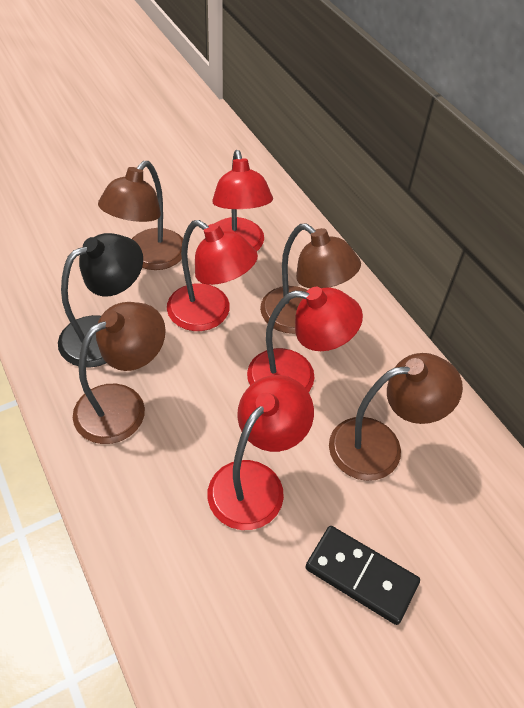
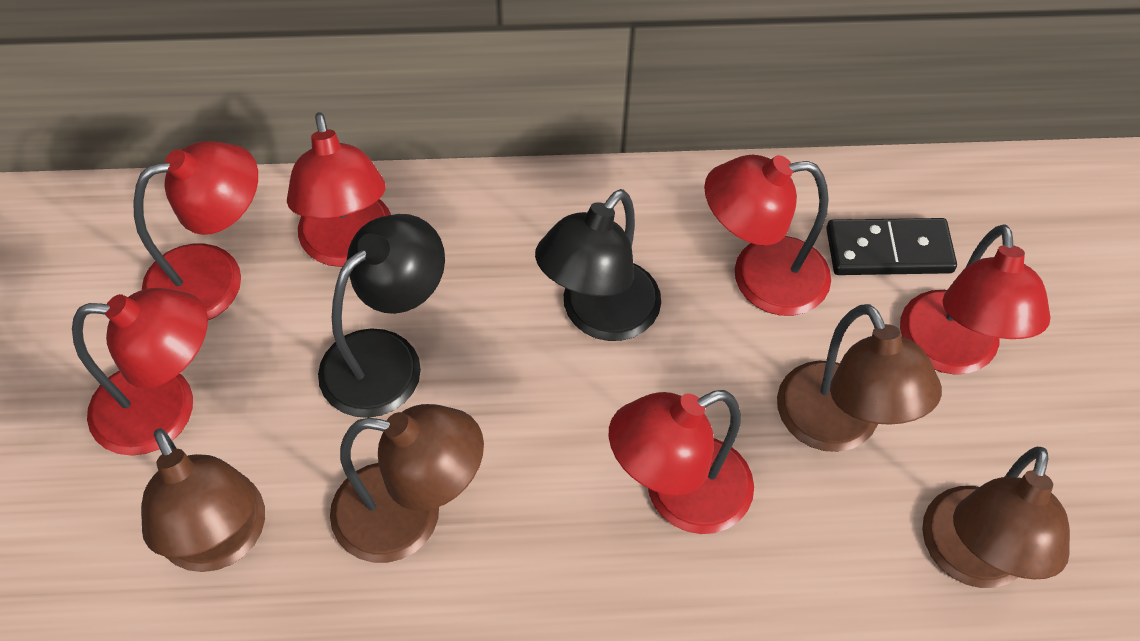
black lamp: [58,233,143,368] = 1 -> [318,214,445,418] [535,189,661,341] = 2
red lamp: [167,220,258,331] [207,375,314,530] [212,150,273,251] [247,287,363,392] = 4 -> [72,288,208,456] [133,141,258,320] [287,112,391,267] [609,390,754,534] [704,155,831,316] [900,224,1050,375] = 6

